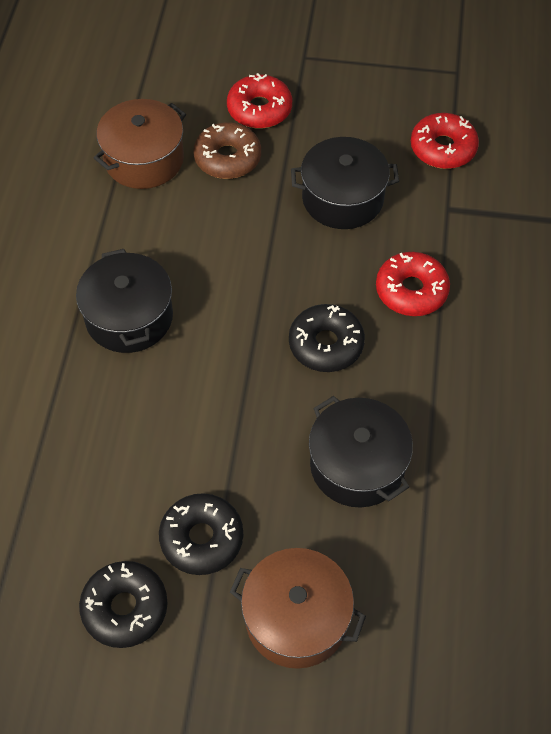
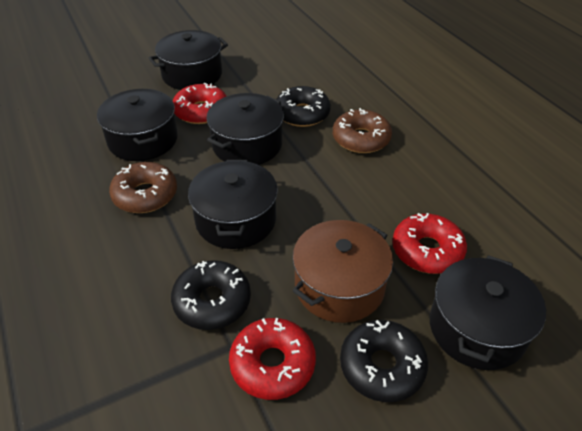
black pot: [76,249,173,353] [291,137,399,229] [309,396,413,508] = 3 -> [97,89,178,161] [149,30,228,90] [188,160,278,249] [207,93,284,165] [430,255,546,370] = 5
brown donut: [193,122,261,179] = 1 -> [109,162,177,213] [333,108,392,153] = 2
brown pot: [94,99,186,189] [230,548,366,669] = 2 -> [293,220,393,323] = 1

